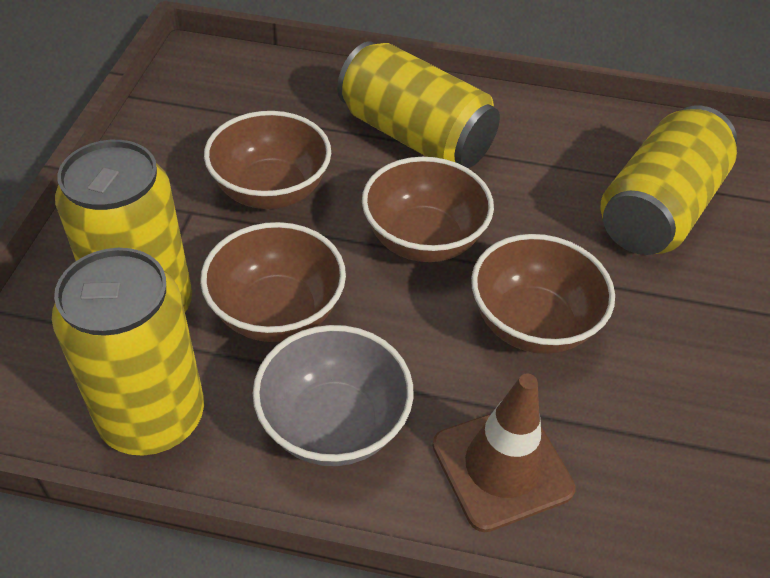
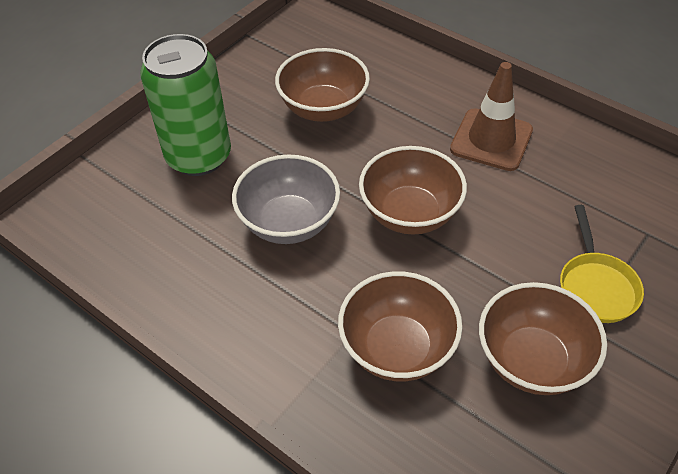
green can: none = 0 -> [140,34,231,176] = 1
yellow can: [52,248,204,456] [55,140,192,312] [337,42,500,168] [601,106,737,255] = 4 -> none = 0
yellow pan: none = 0 -> [560,205,644,323] = 1

